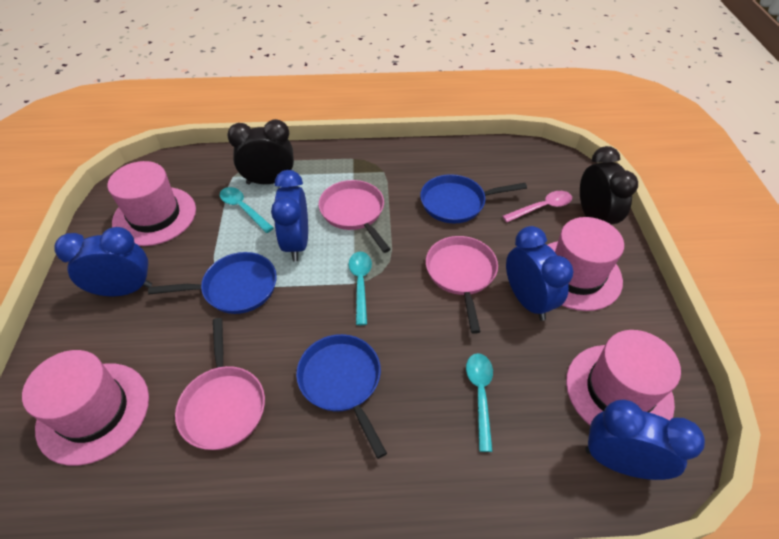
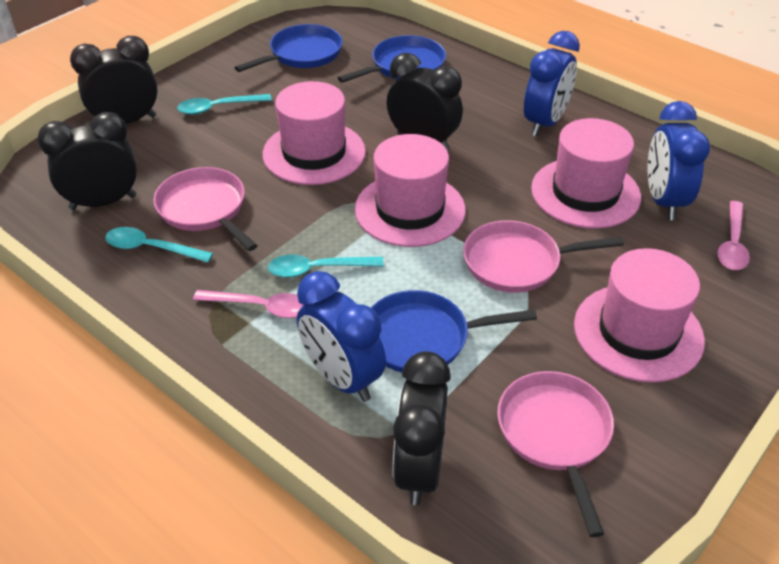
black clock: [227,119,294,185] [580,146,638,224] = 2 -> [37,112,137,210] [70,36,158,124] [387,53,463,151] [392,351,451,505] = 4
blue clock: [55,227,152,296] [271,170,308,261] [506,226,574,321] [585,399,705,480] = 4 -> [297,271,386,402] [524,31,580,136] [647,101,710,220] = 3
pink spoon: [502,191,572,222] = 1 -> [193,290,304,318] [717,201,750,270] = 2

